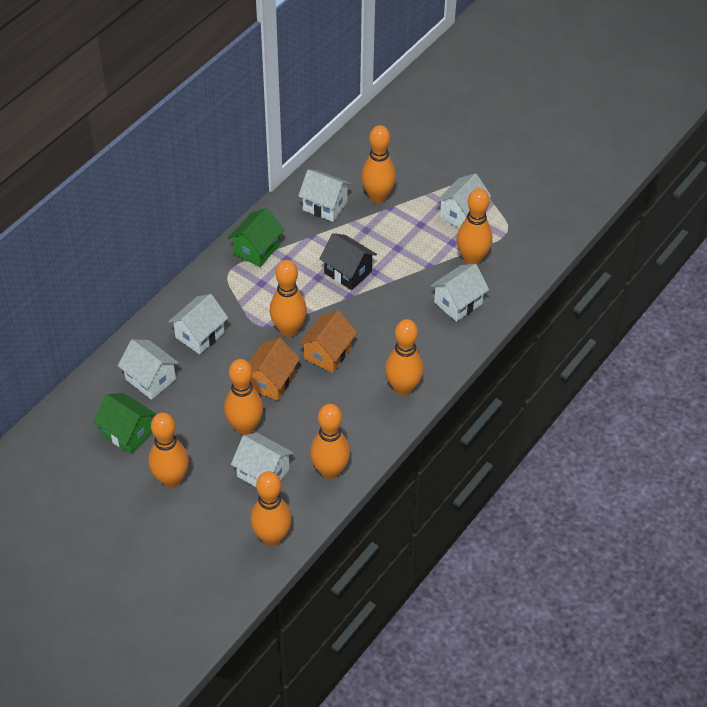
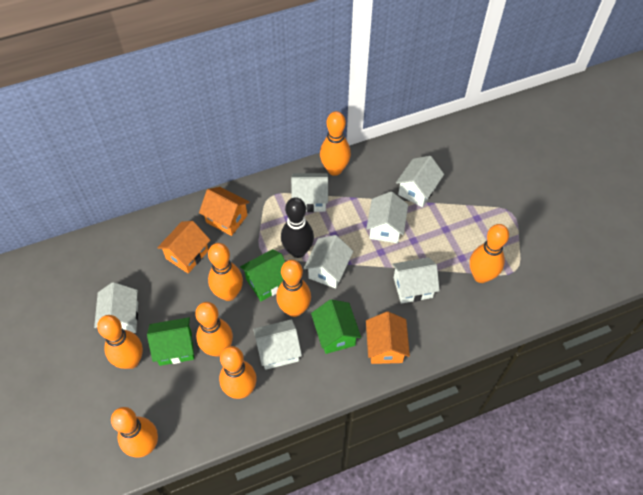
black bowling pin: none = 0 -> [281,197,314,258] = 1
black house: [320,233,377,290] = 1 -> none = 0
green house: [94,393,156,454] [228,208,284,267] = 2 -> [147,317,194,366] [240,249,285,301] [311,299,361,354] = 3
orange house: [249,338,300,401] [298,311,357,373] = 2 -> [157,221,210,273] [199,187,250,236] [366,312,410,364] = 3
white house: [118,339,179,400] [168,294,228,354] [231,433,294,487] [298,169,351,222] [431,264,489,322] [436,173,491,228] = 6 -> [94,282,138,333] [253,319,302,370] [291,173,328,212] [304,235,353,289] [366,192,408,243] [392,257,440,304] [396,156,444,207] = 7

